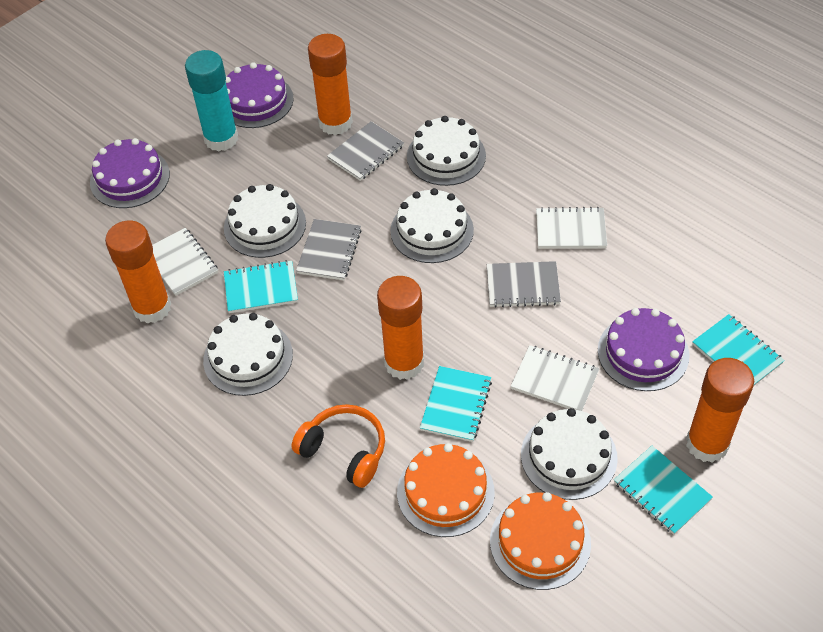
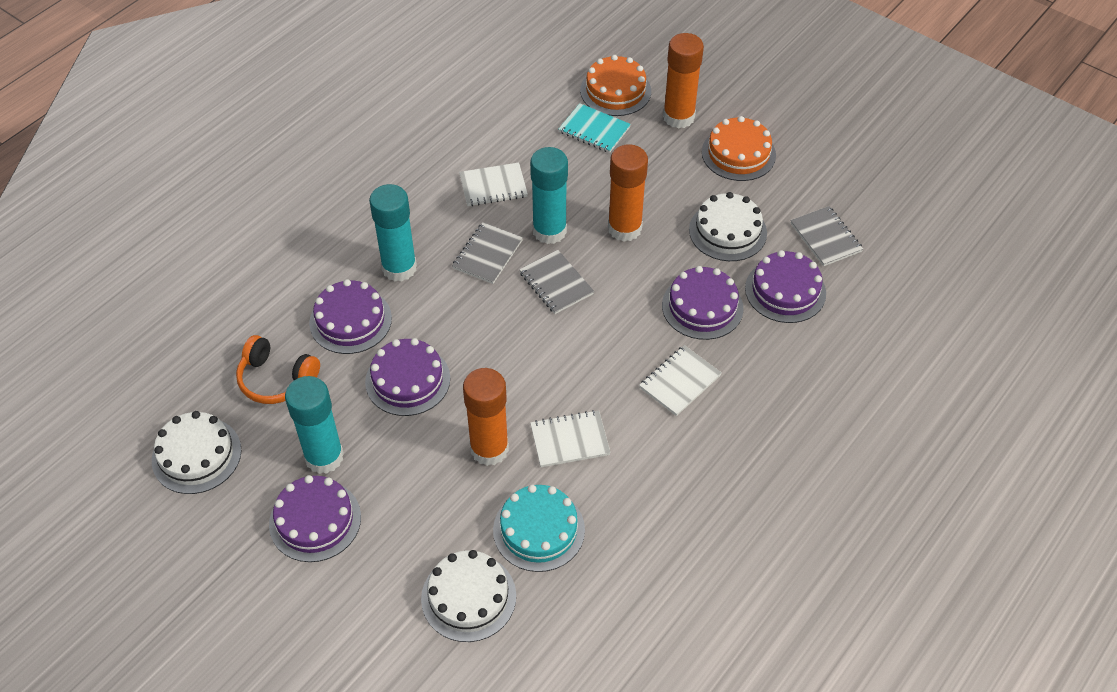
orange glue stick: [105,220,171,323] [308,34,353,135] [377,276,424,380] [686,358,754,463] = 4 -> [463,368,509,466] [608,144,648,241] [663,33,704,129] = 3
purple cake: [90,138,170,208] [226,62,294,128] [598,308,689,391] = 3 -> [269,475,361,562] [309,279,392,354] [365,338,450,416] [662,266,744,340] [745,250,826,323] = 5
turquoise cake: none = 0 -> [493,485,585,572] = 1
turquoise glue stick: [185,50,238,152] = 1 -> [285,376,344,474] [369,184,417,282] [530,147,568,244] = 3
turquoise notebook: [224,260,298,313] [420,366,492,442] [614,446,713,535] [692,314,785,386] = 4 -> [558,103,631,153] = 1
white cake: [203,313,293,396] [224,184,306,258] [390,188,474,263] [407,116,486,186] [521,408,618,500] = 5 -> [152,411,241,494] [421,550,516,642] [689,192,767,261] = 3

